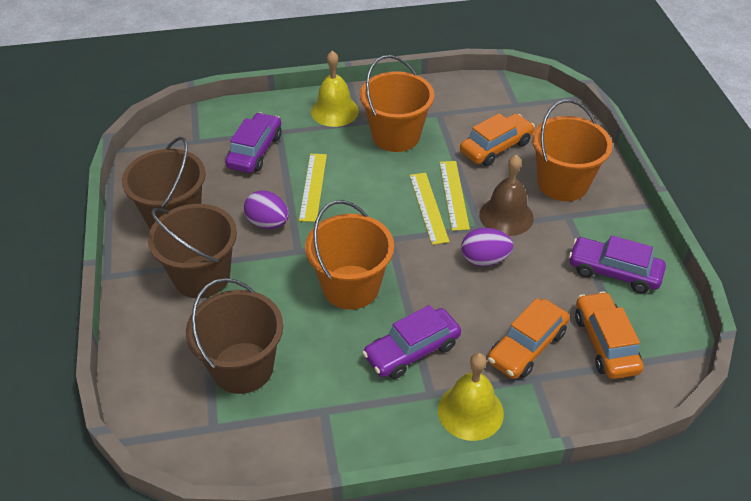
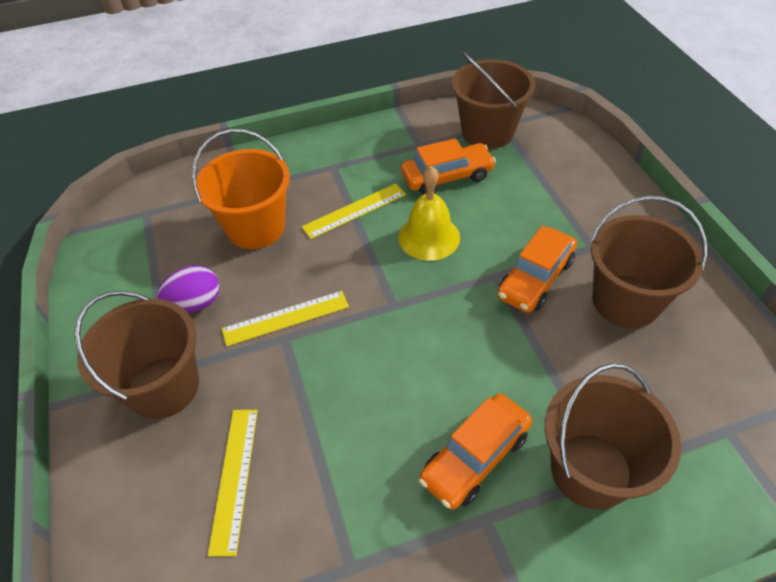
brown bell: [479,155,534,236] = 1 -> none = 0
brown bucket: [122,137,206,229] [148,204,237,298] [186,278,283,394] = 3 -> [75,291,199,419] [452,52,535,149] [545,363,681,510] [590,196,708,328] = 4
orange bucket: [305,200,394,310] [360,55,434,152] [532,99,612,201] = 3 -> [192,129,290,249] = 1
purple car: [225,112,281,173] [362,305,461,379] [569,235,666,293] = 3 -> none = 0
purple egg: [244,190,289,229] [461,228,514,267] = 2 -> [157,265,220,312] = 1
yellow bell: [311,51,359,127] [438,353,504,441] = 2 -> [398,166,460,261] = 1

